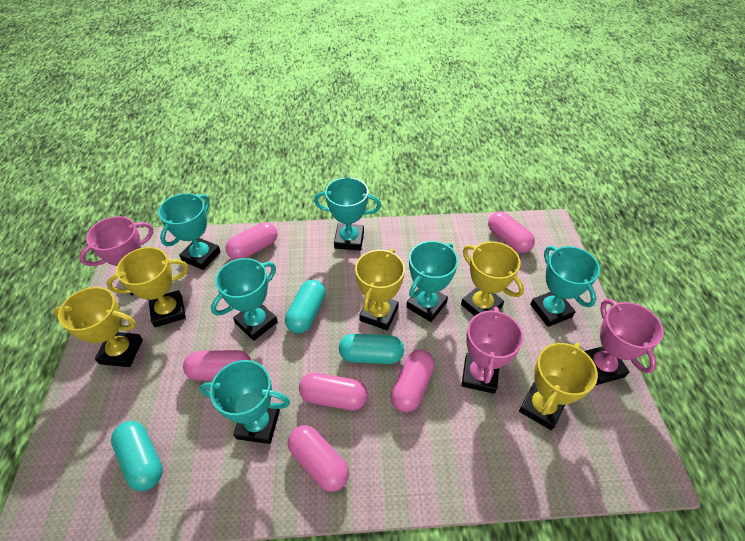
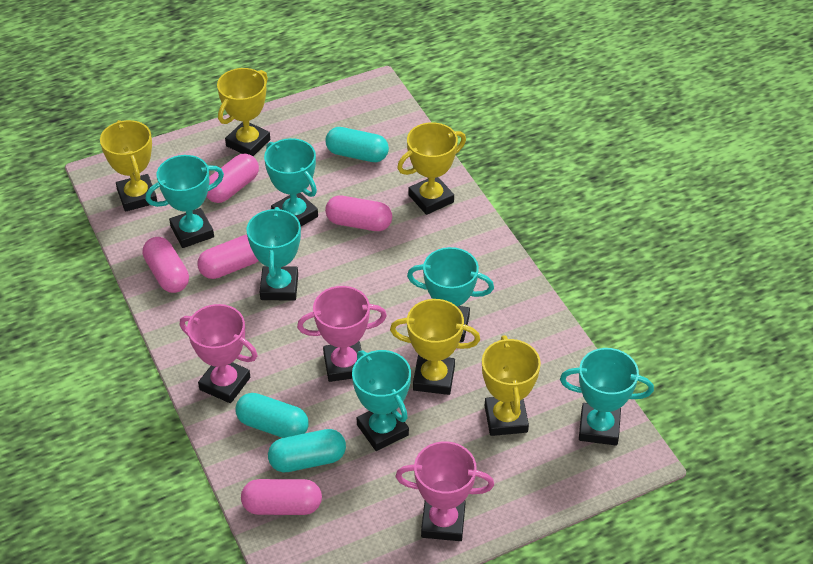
pink capsule: [183,350,251,381] [226,222,278,260] [288,425,349,492] [299,373,368,410] [391,349,435,412] [488,211,535,253] = 6 -> [143,237,189,293] [197,235,258,279] [206,154,259,203] [241,479,322,515] [325,196,392,231] = 5

